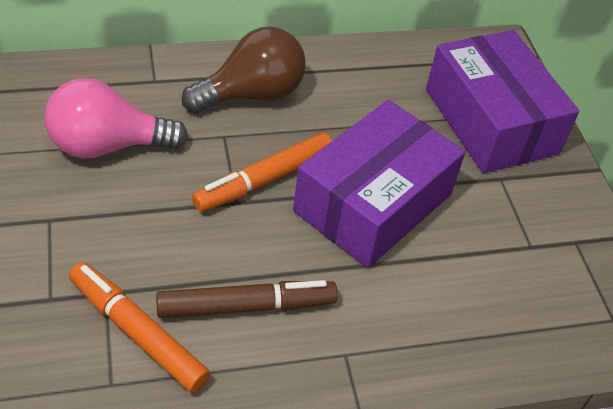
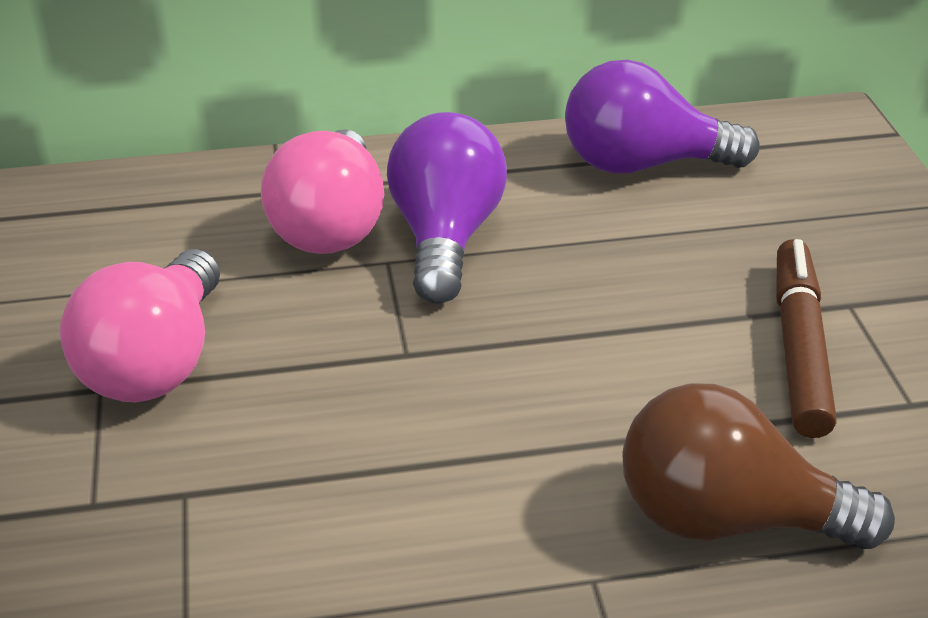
orange marker: [69,262,210,393] [192,132,332,212] = 2 -> none = 0
pink light bulb: [44,78,188,159] = 1 -> [60,249,220,402] [261,129,384,254] = 2
purple box: [293,100,465,268] [426,30,579,173] = 2 -> none = 0
purple light bulb: none = 0 -> [387,112,507,304] [565,60,760,174] = 2

